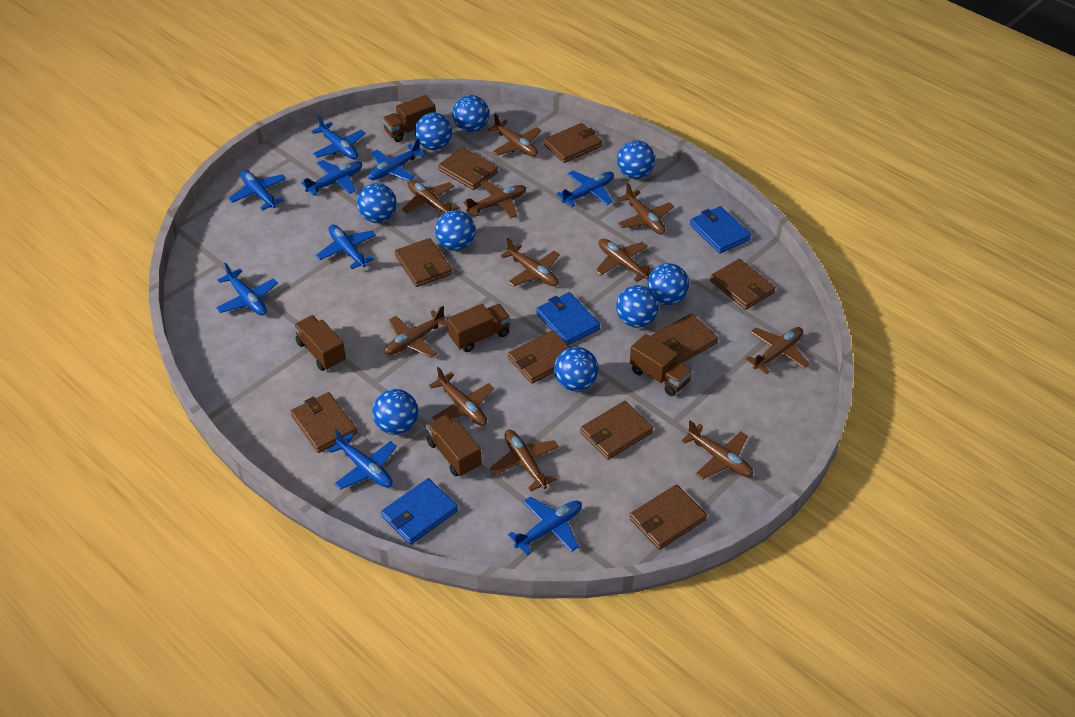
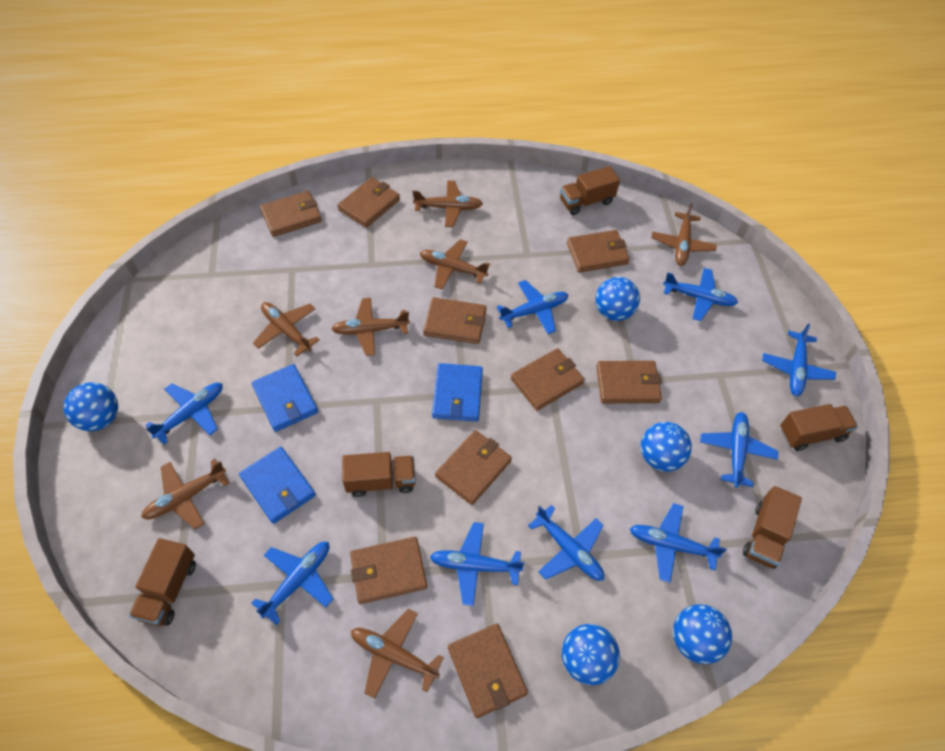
blue ball: [357,183,397,223] [372,389,418,435] [415,112,452,150] [435,210,475,250] [453,95,489,132] [554,347,598,391] [616,285,659,328] [617,140,655,179] [647,263,689,305] = 9 -> [63,382,118,431] [562,624,620,685] [595,277,640,321] [641,422,692,472] [673,604,732,664] = 5
brown plane: [384,306,448,358] [402,180,459,218] [429,367,494,426] [463,180,526,218] [488,113,542,157] [489,430,559,491] [500,238,560,287] [595,239,654,282] [617,183,674,235] [681,420,753,480] [745,327,810,374] = 11 -> [141,459,229,529] [253,302,320,356] [331,298,410,356] [351,609,444,699] [412,181,483,227] [420,239,490,290] [651,203,717,266] = 7

